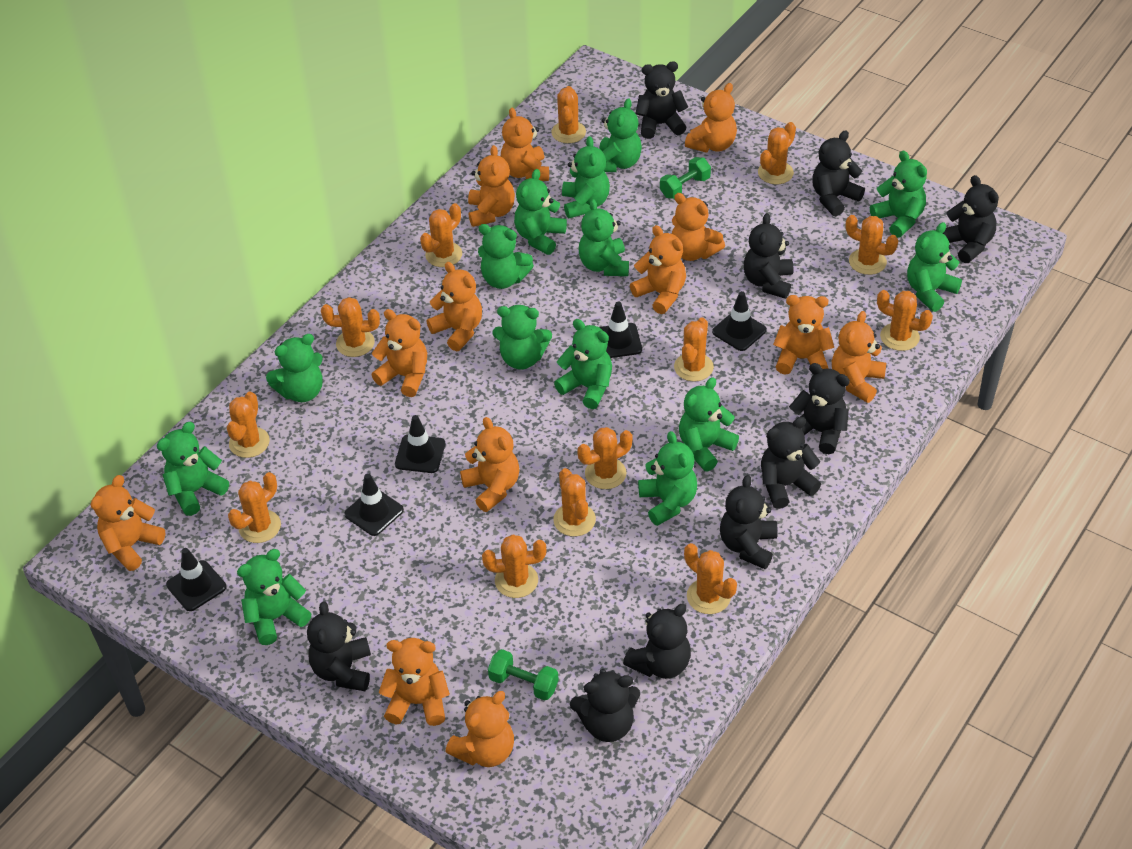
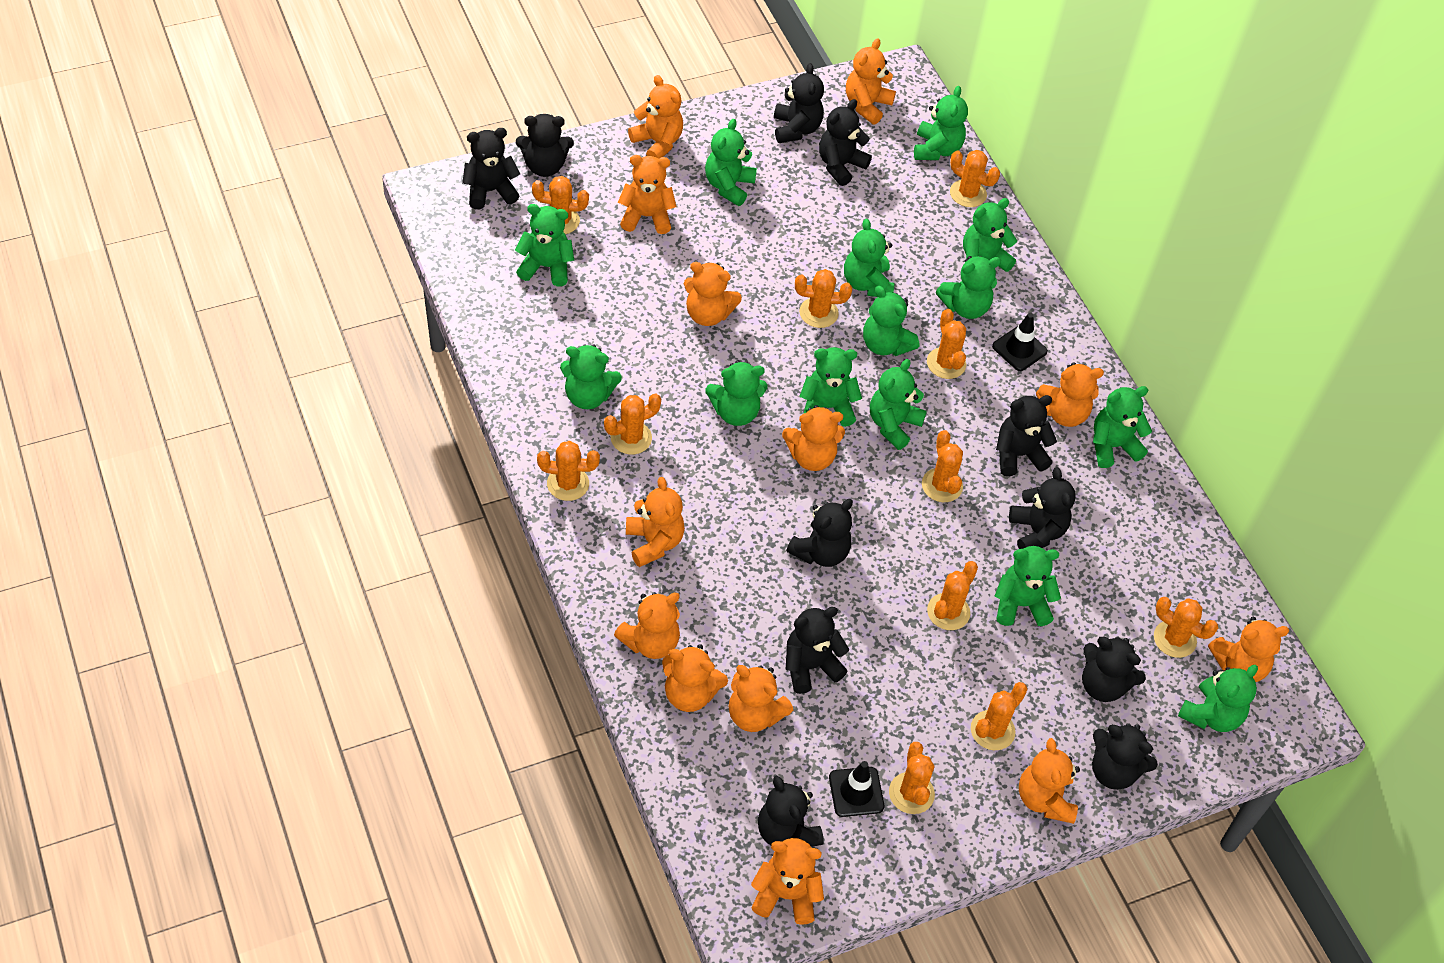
black teddy bear: [307,601,371,691] [570,669,640,742] [623,604,691,679] [636,62,688,139] [720,475,778,569] [744,213,793,299] [761,417,821,509] [789,363,850,454] [812,130,865,216] [943,175,999,263] = 10 -> [462,128,520,209] [516,114,574,177] [758,776,824,847] [774,63,824,143] [786,499,853,567] [786,607,849,694] [819,99,872,186] [996,395,1057,476] [1009,467,1076,549] [1082,636,1146,702] [1092,723,1158,790] = 11
black traffic cone: [166,548,227,611] [344,473,404,536] [395,415,445,473] [599,302,642,358] [712,291,767,351] = 5 -> [829,761,884,817] [992,313,1048,371] = 2
green dumbbell: [488,649,559,701] [660,157,711,199] = 2 -> none = 0
orange cactus: [227,392,270,458] [228,472,281,543] [321,297,380,357] [420,203,462,267] [482,534,546,598] [551,86,586,143] [553,468,596,536] [577,427,633,489] [674,317,714,382] [684,543,737,614] [758,122,796,184] [846,215,898,275] [877,290,933,351] = 13 -> [532,176,589,234] [537,441,600,501] [604,394,661,455] [795,269,852,328] [889,742,935,814] [922,430,963,502] [927,309,966,379] [927,561,978,630] [950,150,1000,207] [971,682,1028,750] [1154,597,1218,658] = 11

